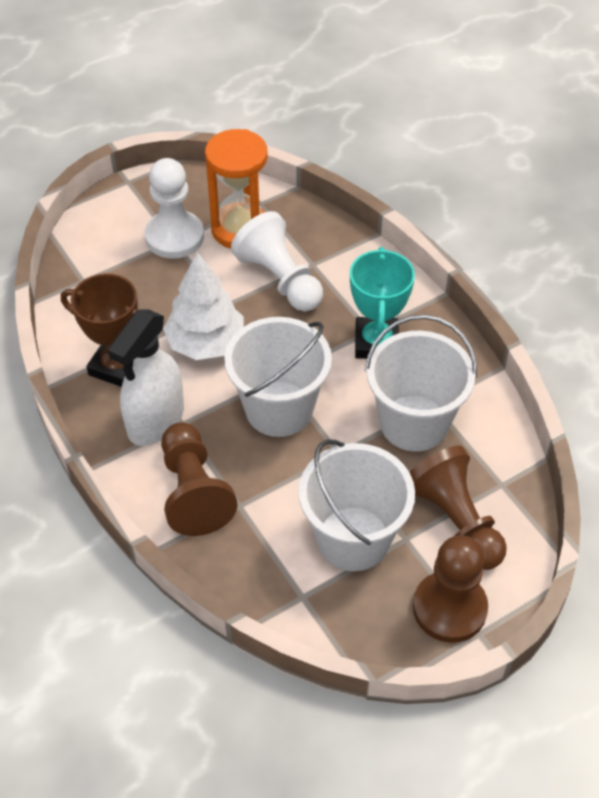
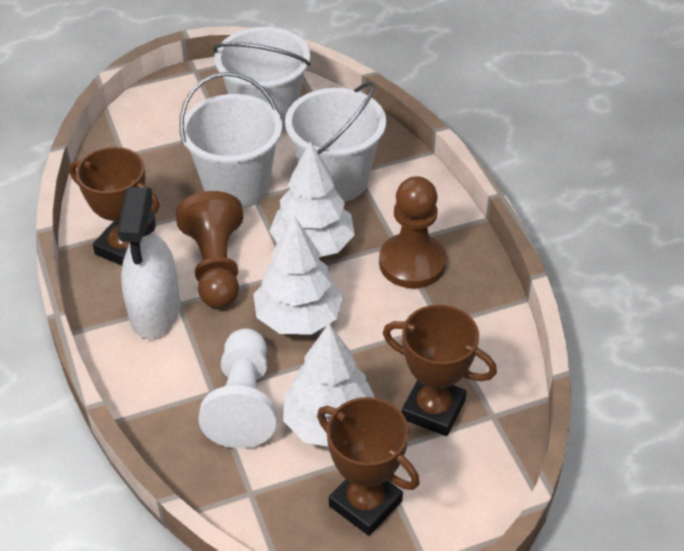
brown pawn: [161,422,238,536] [409,446,507,570] [413,535,488,643] = 3 -> [176,191,243,308] [379,176,446,288] = 2
brown trophy: [61,273,138,387] = 1 -> [69,147,160,265] [317,397,420,536] [383,305,497,436] = 3
orange hourglass: [205,129,268,249] = 1 -> none = 0
turquoise trophy: [350,247,415,359] = 1 -> none = 0
white pawn: [144,158,204,259] [231,211,323,311] = 2 -> [198,328,277,449] = 1
white tree: [163,252,244,360] = 1 -> [253,215,343,335] [270,141,355,257] [283,324,375,446] = 3

